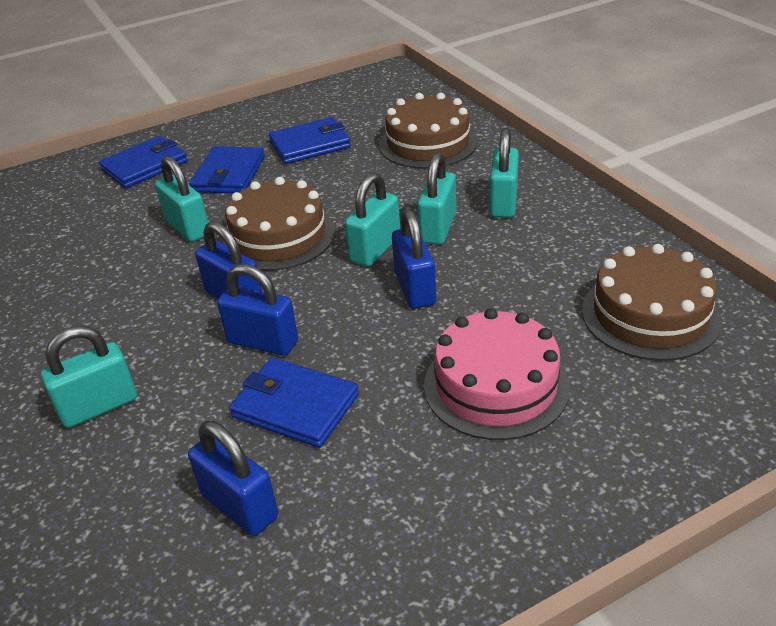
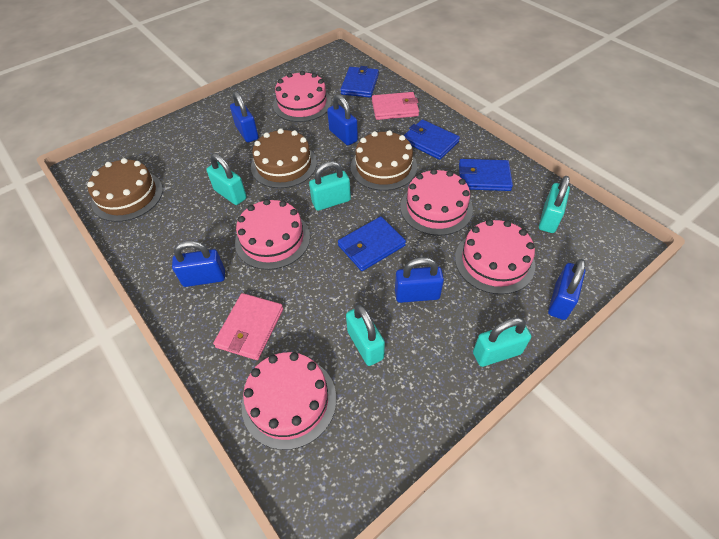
blue padlock: [188,421,278,536] [195,221,262,299] [217,264,298,356] [392,209,436,309] = 4 -> [172,241,225,287] [230,92,258,143] [327,94,358,145] [395,257,444,303] [548,259,585,320] = 5
pink cake: [424,308,570,440] = 1 -> [235,199,310,270] [241,352,336,450] [273,71,332,122] [400,169,473,236] [455,219,536,294] = 5
pink wallet: none = 0 -> [213,293,283,360] [372,92,419,120] = 2

